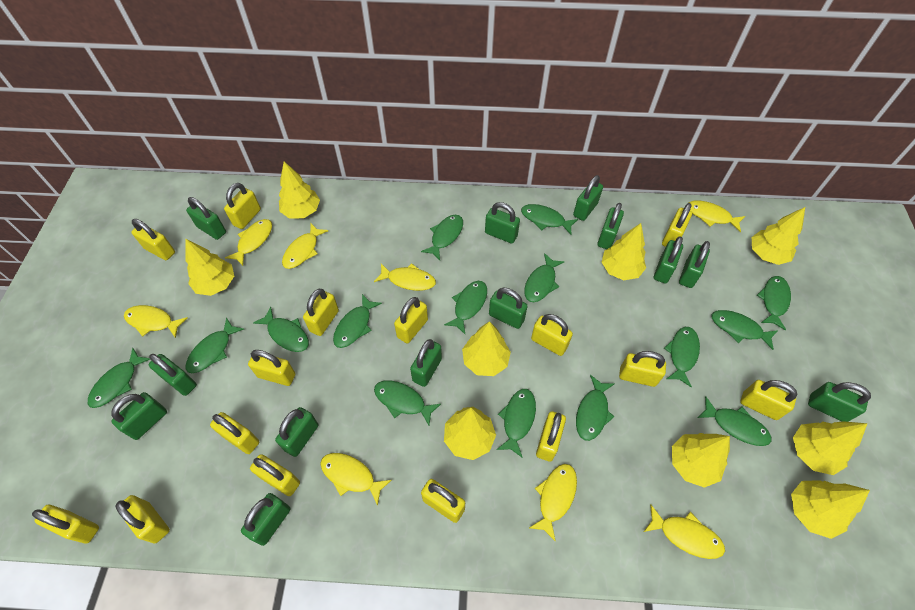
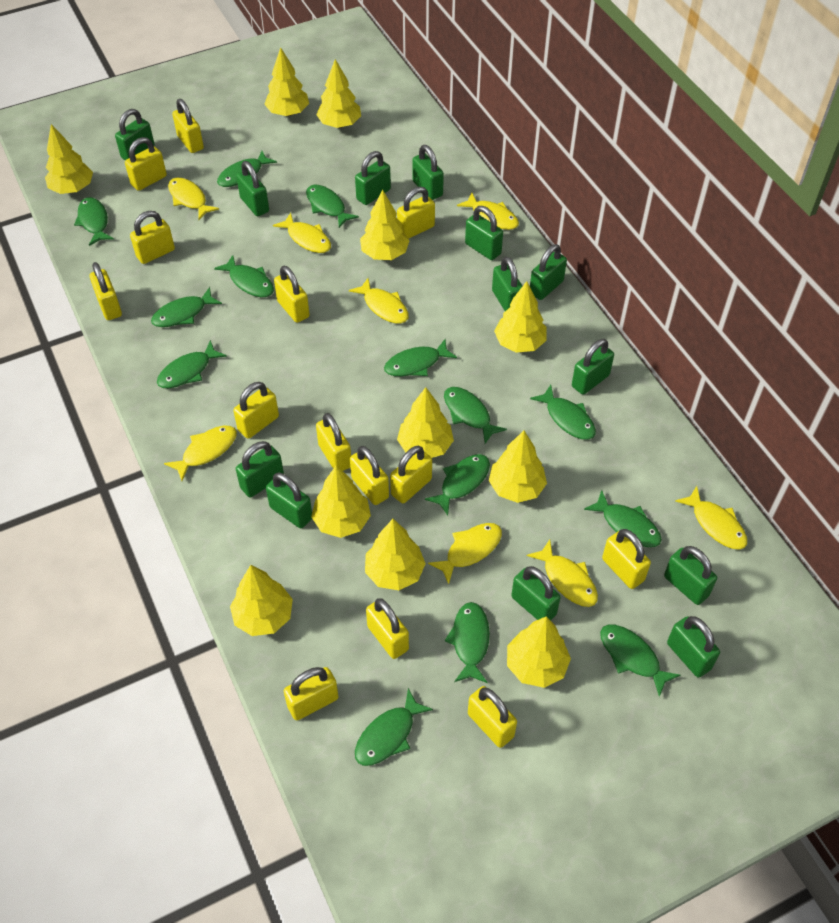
green fish: [88,348,150,408] [186,318,244,373] [253,307,309,352] [333,294,382,348] [374,381,441,425] [421,215,463,260] [444,281,487,334] [496,389,536,458] [521,204,578,235] [524,253,564,302] [576,375,614,441] [664,327,700,387] [697,396,772,446] [711,310,778,350] [757,276,791,330] = 15 -> [74,197,114,246] [151,287,222,327] [157,340,227,388] [214,255,274,297] [217,151,277,187] [306,185,359,228] [355,688,433,766] [384,339,457,376] [425,454,490,516] [444,387,507,444] [445,602,490,683] [530,385,596,440] [584,490,662,547] [600,624,681,697] = 14
yellow padlock: [32,505,99,544] [115,495,170,544] [131,219,175,260] [210,412,259,454] [224,183,261,229] [248,350,295,386] [250,454,300,496] [303,289,339,336] [394,297,428,343] [421,479,465,523] [531,314,573,356] [536,411,566,462] [619,351,666,387] [662,203,692,247] [740,380,797,420] = 15 -> [90,262,122,320] [125,137,167,191] [130,211,175,264] [172,99,204,153] [233,382,279,439] [274,266,310,323] [284,667,339,720] [316,413,351,471] [350,446,389,505] [366,598,409,659] [390,446,432,503] [397,187,435,239] [468,686,517,748] [602,529,651,589] = 14
yellow tree: [185,239,234,296] [279,162,320,219] [444,407,496,460] [462,321,511,376] [602,223,646,280] [672,433,730,488] [752,207,805,265] [791,480,870,539] [793,421,868,475] = 9 -> [45,124,93,194] [230,565,293,636] [264,47,309,116] [311,465,371,538] [316,59,361,128] [360,190,410,260] [365,519,426,590] [397,387,454,458] [489,431,547,503] [494,281,547,353] [507,616,571,688] = 11

